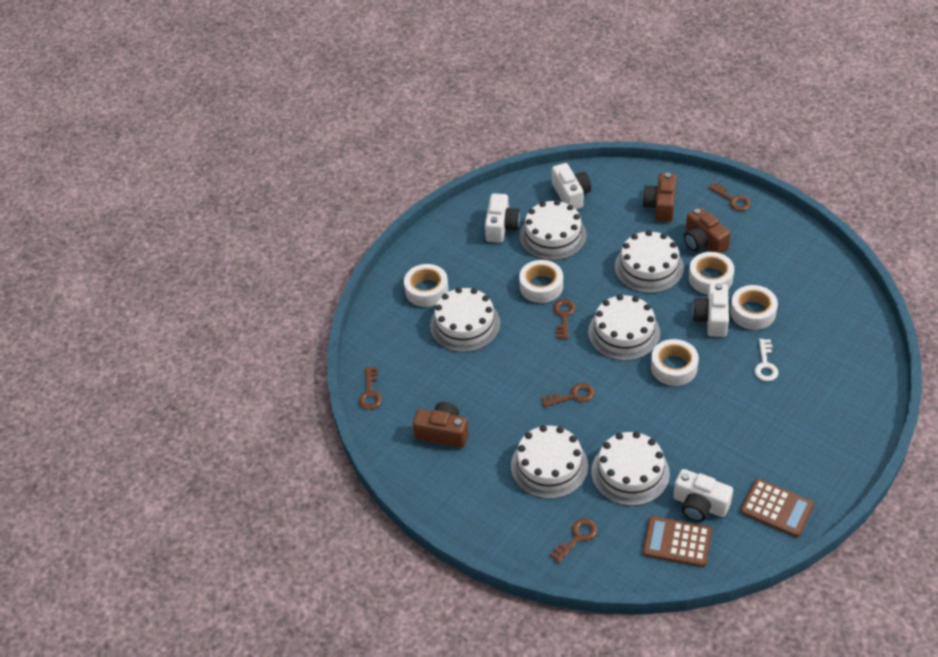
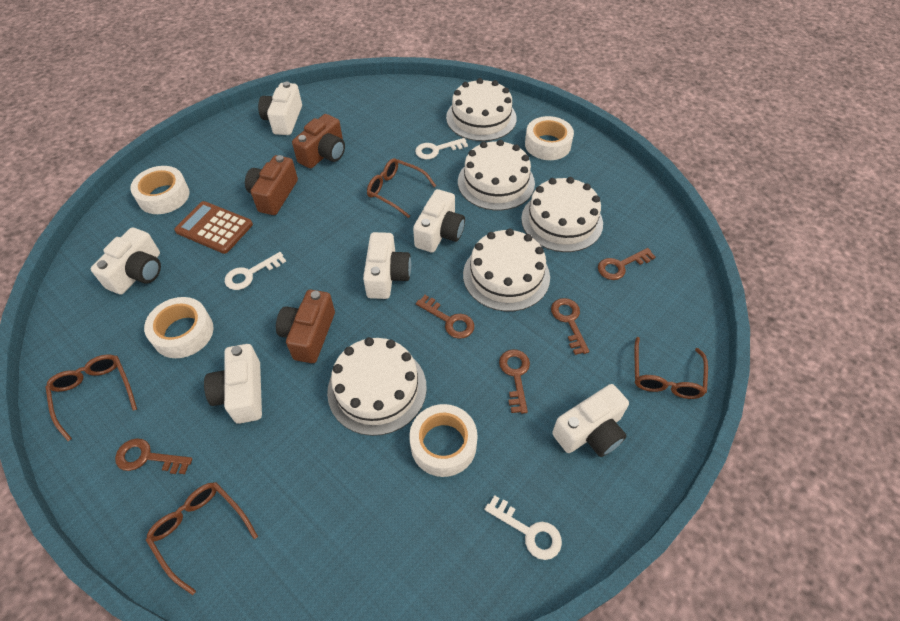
brown calculator: [643,516,712,567] [740,479,814,537] = 2 -> [174,201,253,254] = 1
brown glasses: none = 0 -> [45,355,137,441] [146,482,258,595] [367,158,436,218] [635,337,708,399] = 4
white cake: [430,287,500,352] [511,425,588,499] [520,200,587,261] [588,294,660,361] [591,431,670,506] [615,230,684,293] = 6 -> [327,337,427,436] [446,78,517,141] [458,140,535,210] [463,229,550,312] [521,177,603,252] = 5
white camera: [485,193,520,243] [552,163,591,209] [673,469,733,522] [692,283,729,337] = 4 -> [91,227,161,295] [204,344,262,424] [258,82,302,135] [363,232,411,299] [413,189,465,253] [552,384,629,457] = 6
white key: [754,339,778,381] = 1 -> [225,252,286,290] [415,138,468,159] [484,495,562,560] = 3
white tape: [404,264,449,307] [519,260,563,303] [651,339,699,386] [689,252,734,295] [730,285,778,330] = 5 -> [130,166,190,214] [144,297,213,358] [409,404,478,477] [525,116,574,160] = 4

